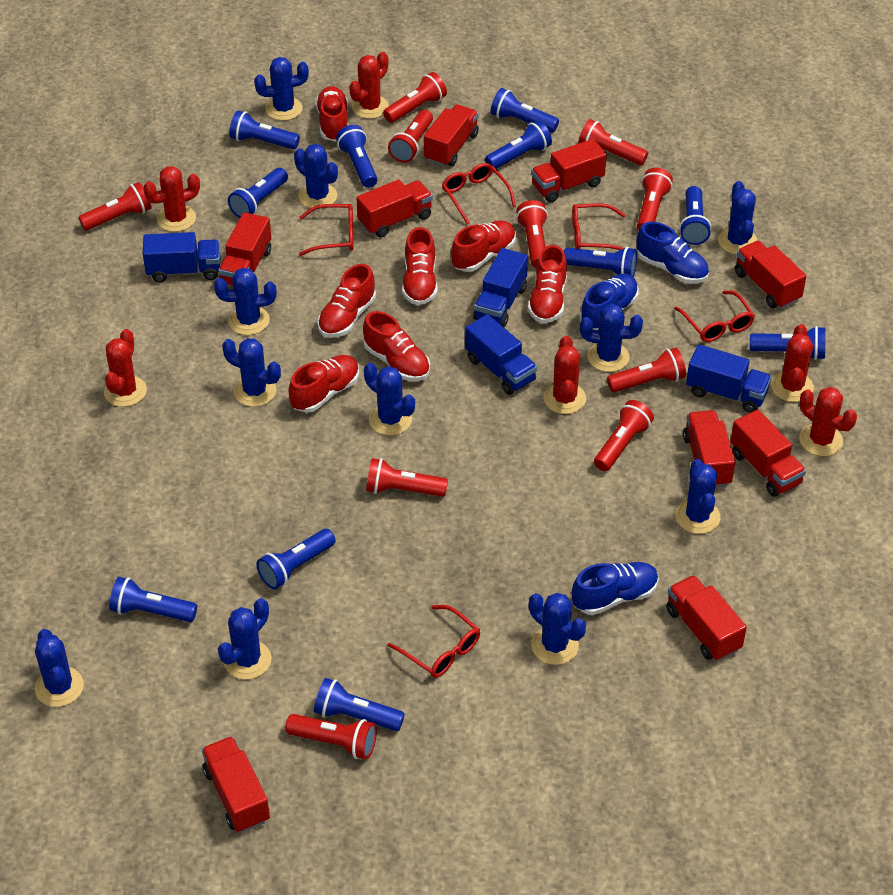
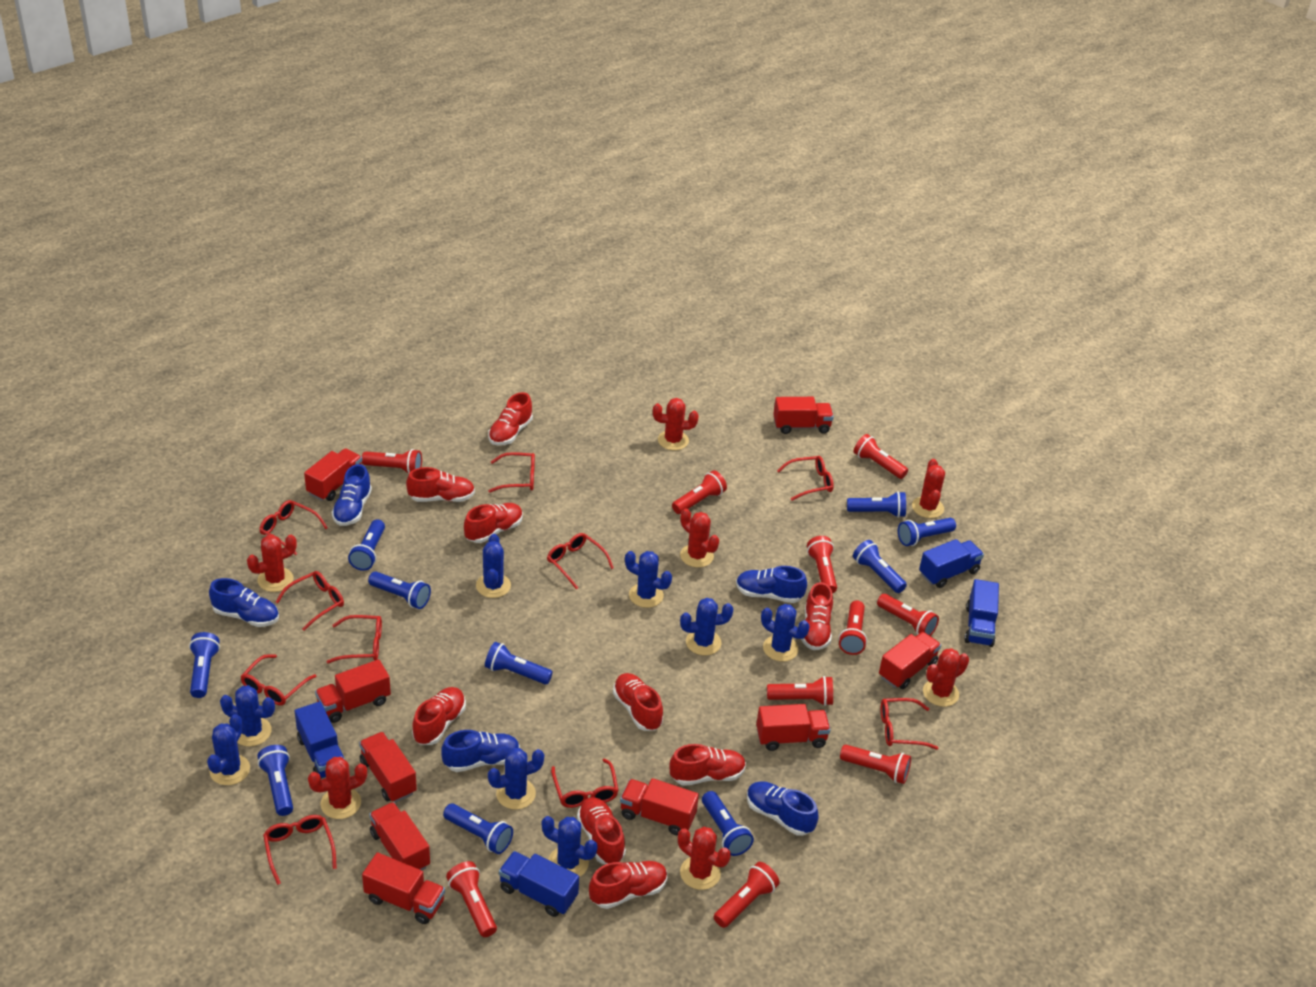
blue cactus: [35,629,84,707] [214,268,277,335] [218,598,272,680] [222,338,281,407] [254,57,309,121] [294,144,338,209] [364,363,415,436] [529,593,586,665] [580,304,643,372] [675,459,721,534] [718,181,758,254] = 11 -> [207,714,250,785] [220,685,275,747] [476,534,511,598] [488,748,544,810] [542,816,598,877] [625,551,672,608] [680,598,733,655] [761,604,809,662] = 8
blue flashlight: [109,577,197,622] [228,168,288,218] [229,111,300,150] [256,529,336,589] [314,678,405,731] [336,125,377,188] [485,120,552,169] [491,88,559,133] [564,247,637,277] [679,186,711,245] [750,326,826,360] = 11 -> [189,632,220,698] [257,745,293,816] [348,519,385,571] [368,571,431,609] [443,804,513,854] [485,642,553,684] [702,791,754,856] [847,491,906,518] [853,540,907,593] [898,518,956,546] = 10
blue shoe: [572,562,659,615] [580,274,639,330] [637,222,709,284] = 3 -> [209,578,279,627] [332,464,372,526] [441,730,520,772] [736,566,807,603] [747,781,819,836] = 5
red cactus: [104,329,147,407] [143,166,200,232] [349,52,389,119] [543,336,586,414] [771,324,814,402] [799,387,857,456] = 6 -> [247,535,297,592] [308,757,367,819] [653,398,699,450] [678,827,731,890] [680,508,719,568] [912,459,945,518] [923,648,969,707] = 7
red glasses: [299,204,354,256] [387,605,480,678] [442,163,516,225] [572,203,626,250] [674,290,755,342] = 5 -> [240,654,317,705] [259,500,328,555] [263,815,337,885] [276,571,344,631] [326,615,382,663] [488,452,535,493] [547,533,614,590] [551,758,619,808] [777,456,834,501] [881,698,938,750] = 10
red shoe: [289,355,359,413] [316,86,348,141] [317,264,376,338] [363,311,430,381] [402,227,438,305] [451,220,516,272] [528,245,567,323] = 7 -> [406,467,475,502] [412,687,466,745] [464,503,523,543] [488,392,533,445] [577,797,626,864] [589,861,667,909] [613,673,663,731] [670,744,746,786] [801,582,833,650] = 9

